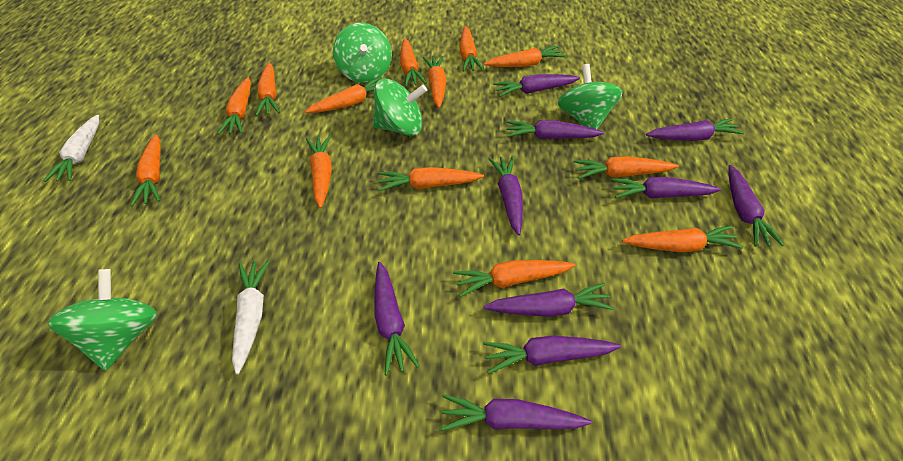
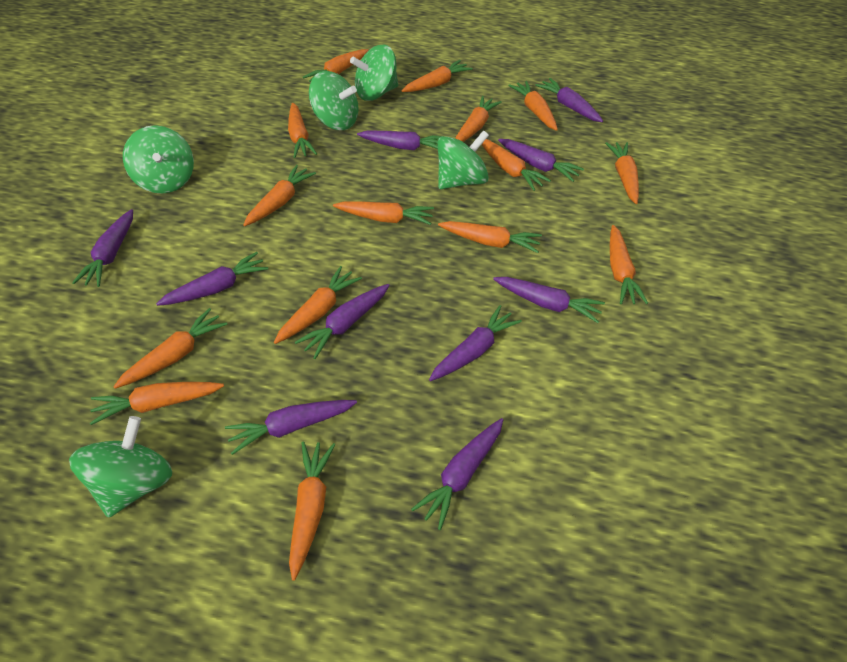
green spinning top: [48,269,157,371] [333,23,392,83] [373,78,427,136] [557,64,623,130] = 4 -> [69,416,172,518] [123,125,194,194] [309,71,359,130] [350,45,398,101] [437,130,489,189] = 5
orange carrot: [131,134,161,207] [217,77,251,135] [255,63,280,116] [305,77,382,113] [306,135,332,208] [378,167,484,191] [400,38,427,87] [423,56,446,108] [453,260,575,297] [459,26,484,72] [484,46,566,67] [573,156,679,179] [622,225,743,252] = 13 -> [90,382,224,425] [113,308,227,389] [243,165,316,226] [274,266,362,344] [288,103,317,158] [289,441,336,581] [303,49,369,82] [333,201,434,225] [402,60,473,92] [438,221,542,253] [455,96,502,142] [481,139,551,191] [508,81,558,131] [605,142,639,204] [610,225,648,304] = 15
white carrot: [43,115,99,182] [232,260,270,375] = 2 -> none = 0

